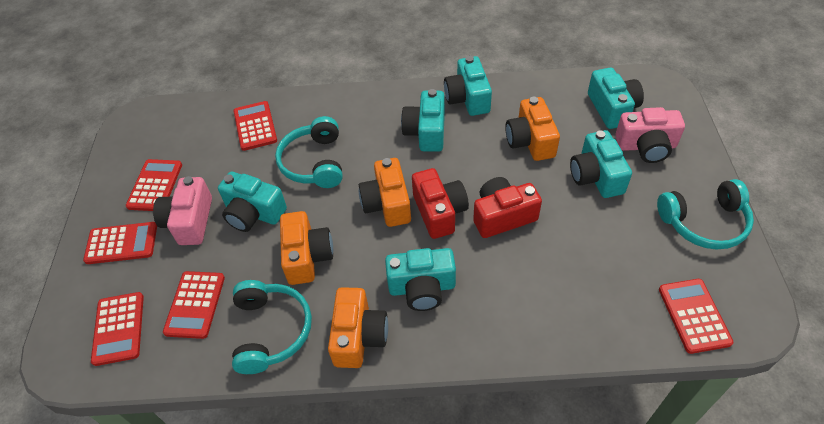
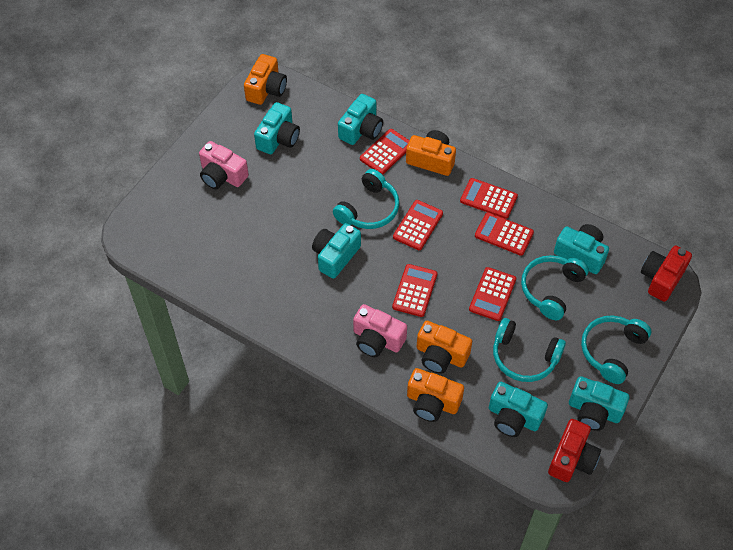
turquoise headphones: [232,280,312,374] [275,116,343,188] [657,179,754,249] = 3 -> [333,169,399,229] [493,318,566,382] [521,255,589,320] [581,315,651,384] = 4

